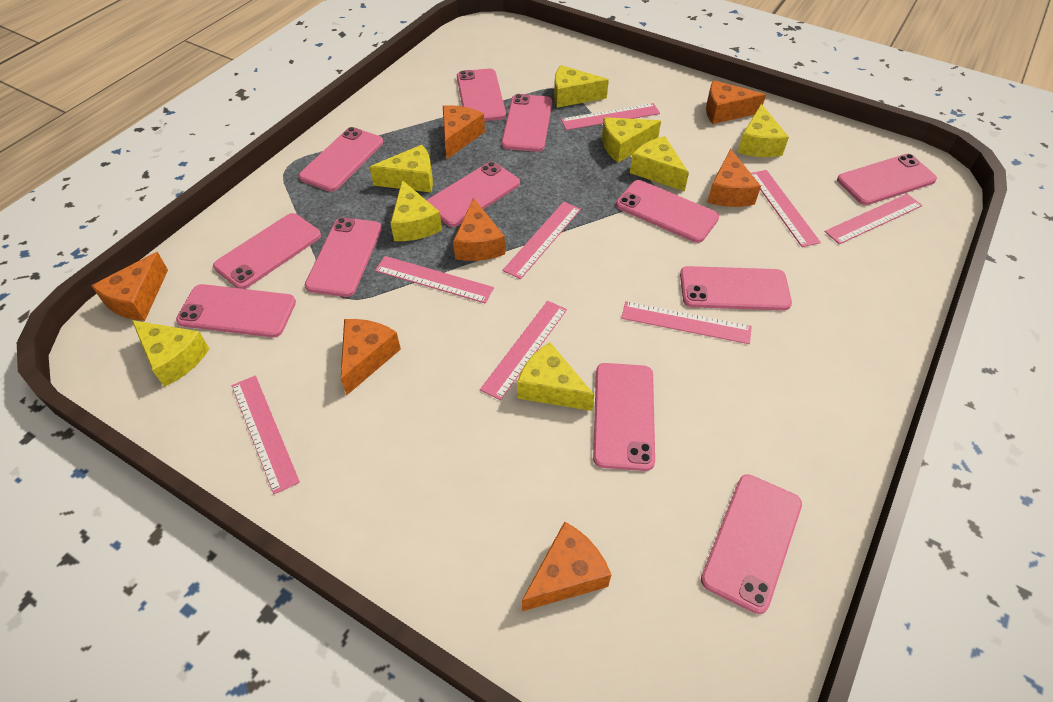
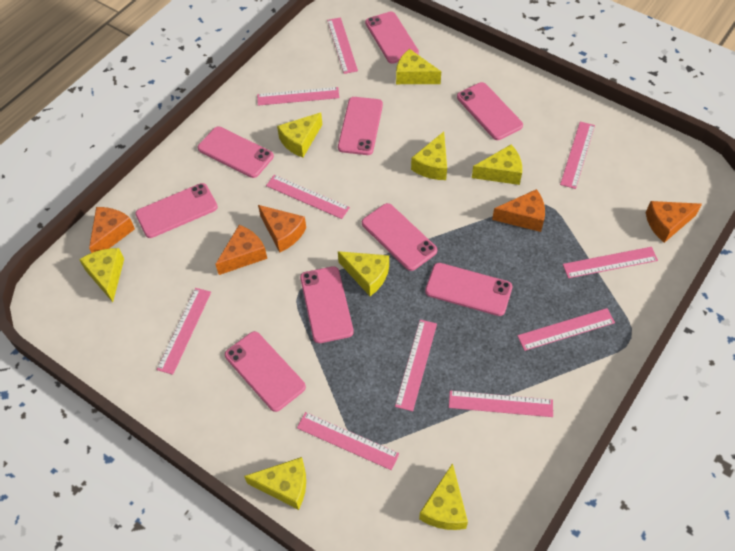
orange cheese: [91,252,168,321] [341,319,401,395] [443,105,485,159] [453,198,505,261] [522,521,611,611] [706,80,766,124] [707,149,761,207] = 7 -> [89,207,135,253] [215,225,267,275] [258,205,306,252] [492,189,545,232] [646,201,702,243] = 5
pink phone: [176,284,296,337] [213,213,321,289] [299,127,383,192] [305,217,382,297] [427,162,520,227] [457,68,506,121] [501,94,552,152] [593,363,655,471] [616,180,719,243] [680,266,792,311] [701,474,802,614] [837,154,937,205] = 12 -> [135,183,218,238] [198,127,274,178] [225,331,306,412] [300,266,354,343] [338,97,383,155] [362,203,437,271] [365,12,419,64] [425,263,512,316] [457,82,523,140] = 9
pink ruler: [232,375,300,494] [375,256,494,304] [480,301,567,401] [503,202,581,279] [561,103,660,130] [621,301,752,344] [751,170,821,247] [825,194,922,244] = 8 -> [157,288,211,375] [257,87,339,106] [266,175,350,219] [297,412,399,470] [327,17,358,74] [395,320,437,411] [449,391,553,417] [517,308,615,351] [560,121,595,189] [563,247,658,278] = 10

